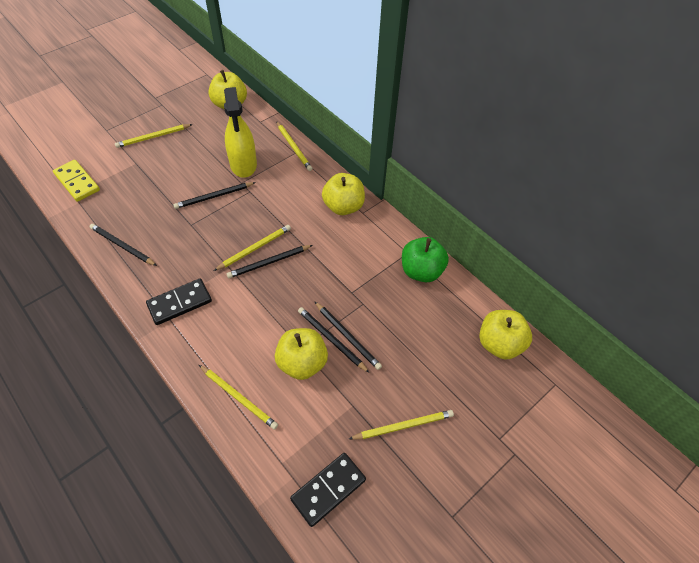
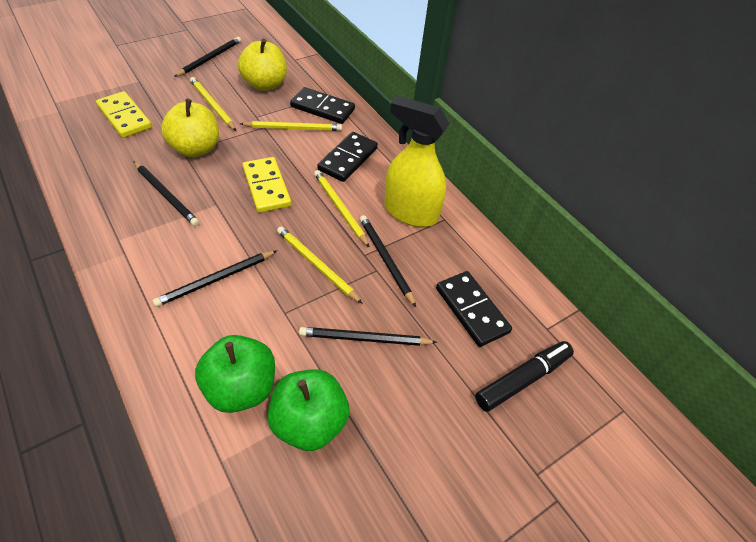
black domino: [146,278,212,325] [290,453,366,527] = 2 -> [290,87,355,124] [317,132,378,182] [436,271,512,347] = 3
black marker: none = 0 -> [475,341,574,412] = 1
green apple: [402,237,449,282] = 1 -> [195,335,275,413] [268,369,350,451] = 2
yellow apple: [209,70,247,109] [275,328,328,380] [322,173,365,215] [479,310,532,360] = 4 -> [161,99,219,157] [238,39,287,91] = 2
yellow domino: [53,160,100,202] = 1 -> [96,91,152,138] [242,157,291,213] = 2
yellow pencil: [115,124,193,148] [199,365,278,430] [214,225,291,271] [276,121,312,171] [349,410,454,440] = 5 -> [190,77,236,131] [240,121,342,131] [277,227,363,304] [314,170,370,248] = 4

